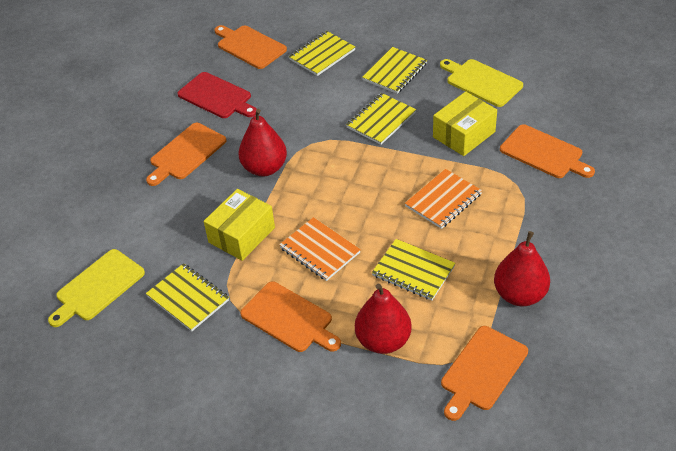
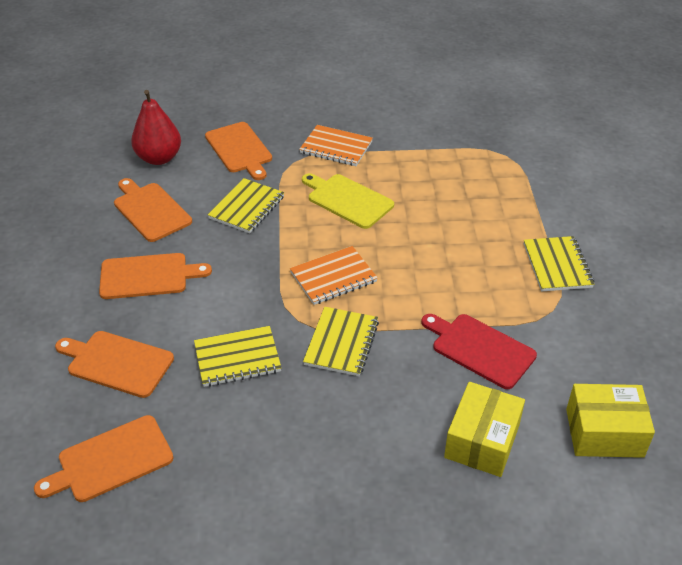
red pear: [239,109,287,176] [355,284,412,354] [494,231,550,306] = 3 -> [131,90,181,165] = 1
yellow cutting board: [48,249,145,327] [440,59,523,107] = 2 -> [302,173,394,229] = 1
yellow notebook: [146,263,229,331] [289,31,355,76] [346,93,416,145] [362,47,427,94] [372,239,455,301] = 5 -> [194,326,282,387] [208,178,285,233] [303,307,379,376] [524,236,594,291] = 4

